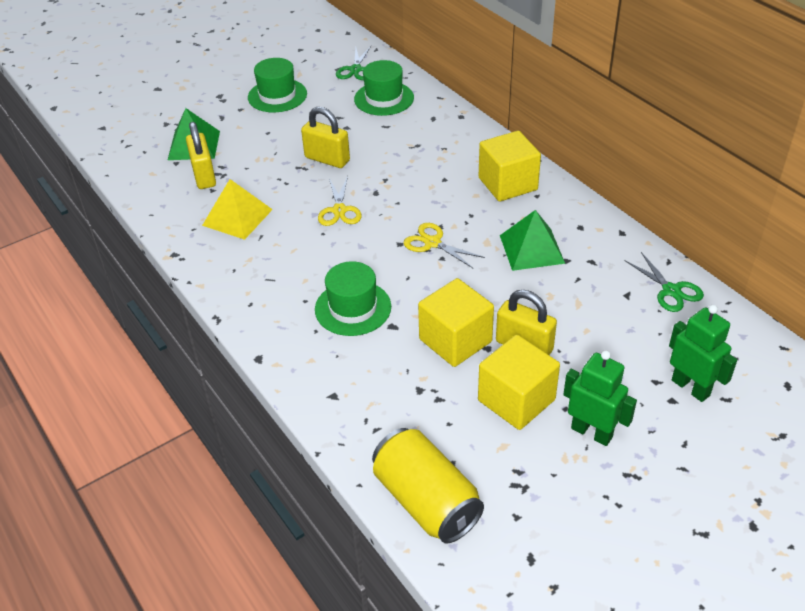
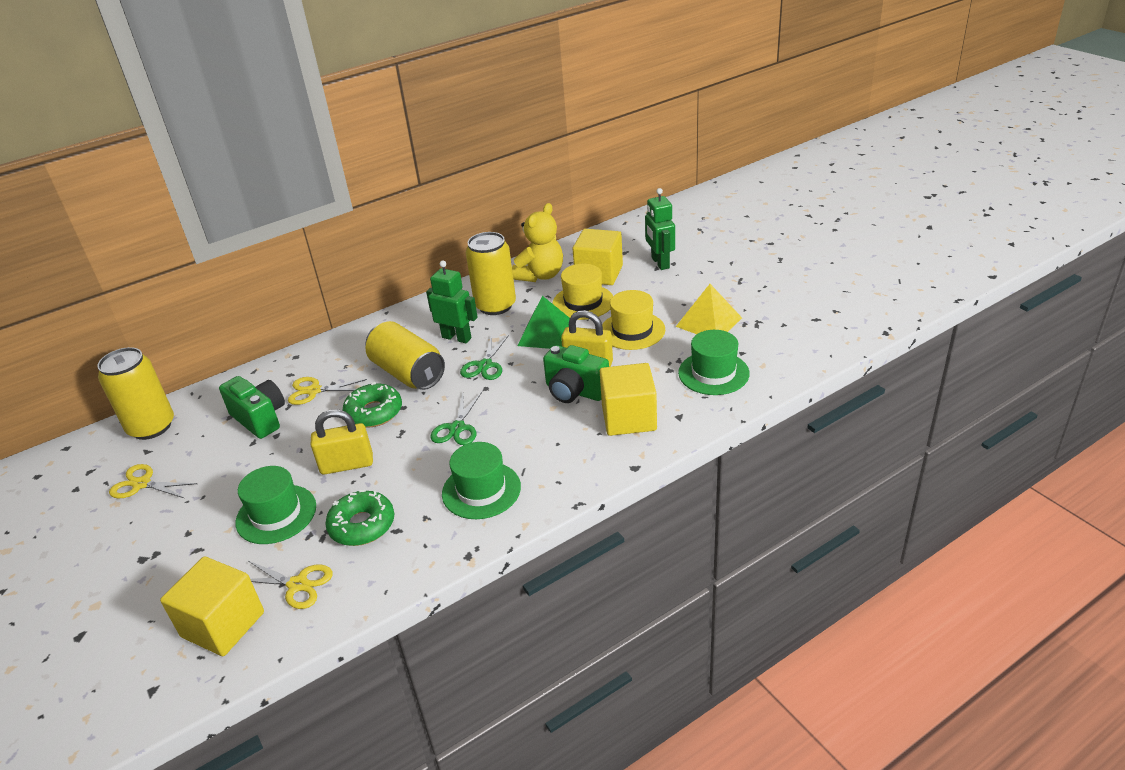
green camera: none = 0 -> [219,376,285,439] [543,345,609,403] = 2
green donut: none = 0 -> [325,490,394,546] [343,382,402,427] = 2
green pyramid: [168,108,220,160] [500,210,565,271] = 2 -> [518,296,570,349] = 1
yellow can: [372,428,484,544] = 1 -> [97,347,174,440] [366,321,445,390] [465,232,516,315] = 3
yellow hat: none = 0 -> [553,264,613,320] [602,290,665,350] = 2
yellow padlock: [186,122,216,189] [301,107,350,168] [496,290,557,355] = 3 -> [311,409,373,475] [561,310,613,367] = 2
yellow scissors: [318,176,362,226] [404,223,485,268] = 2 -> [109,464,197,498] [248,561,333,609] [288,377,367,405] = 3
yellow teddy bear: none = 0 -> [512,203,563,282] = 1

